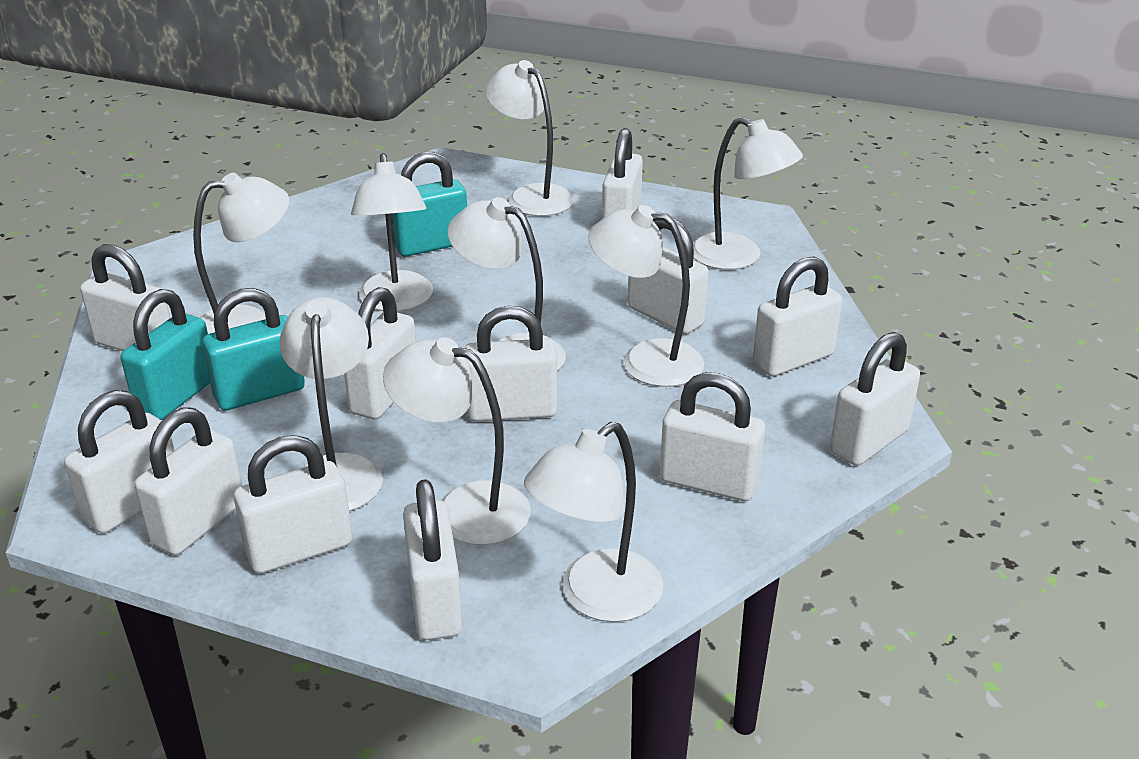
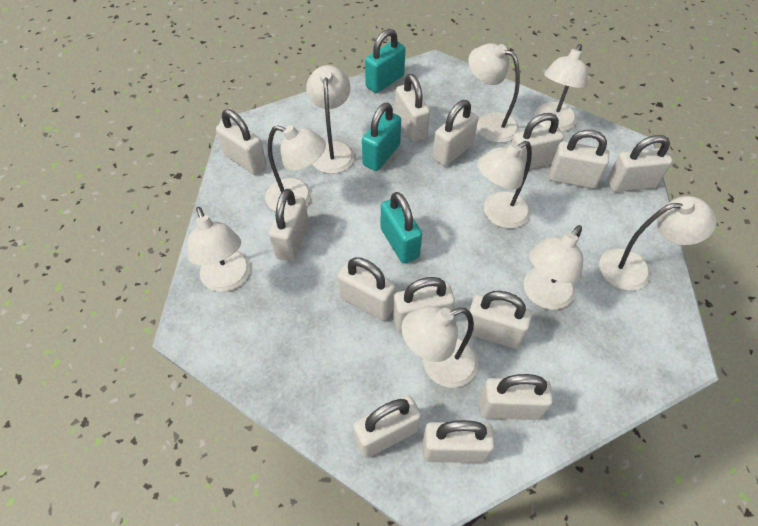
white padlock: [64,390,174,534] [80,244,170,351] [135,407,242,555] [234,435,352,574] [344,287,416,419] [403,479,463,640] [465,305,558,422] [602,128,643,219] [628,217,709,334] [660,372,765,501] [753,257,842,376] [830,332,920,466] = 12 -> [216,109,267,175] [269,189,309,261] [337,257,396,321] [353,395,421,458] [393,277,455,332] [395,74,430,142] [422,420,495,463] [433,100,478,166] [464,291,532,349] [479,374,553,420] [511,113,564,169] [549,130,609,189] [607,135,672,192] = 13

